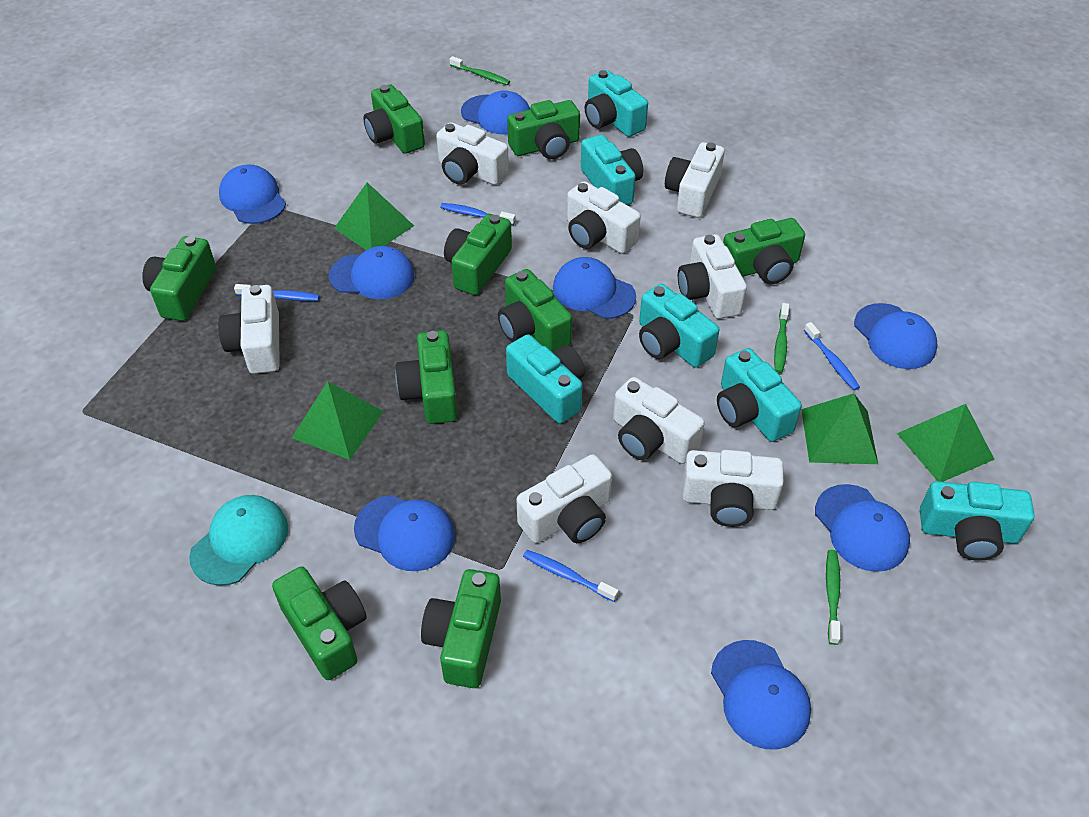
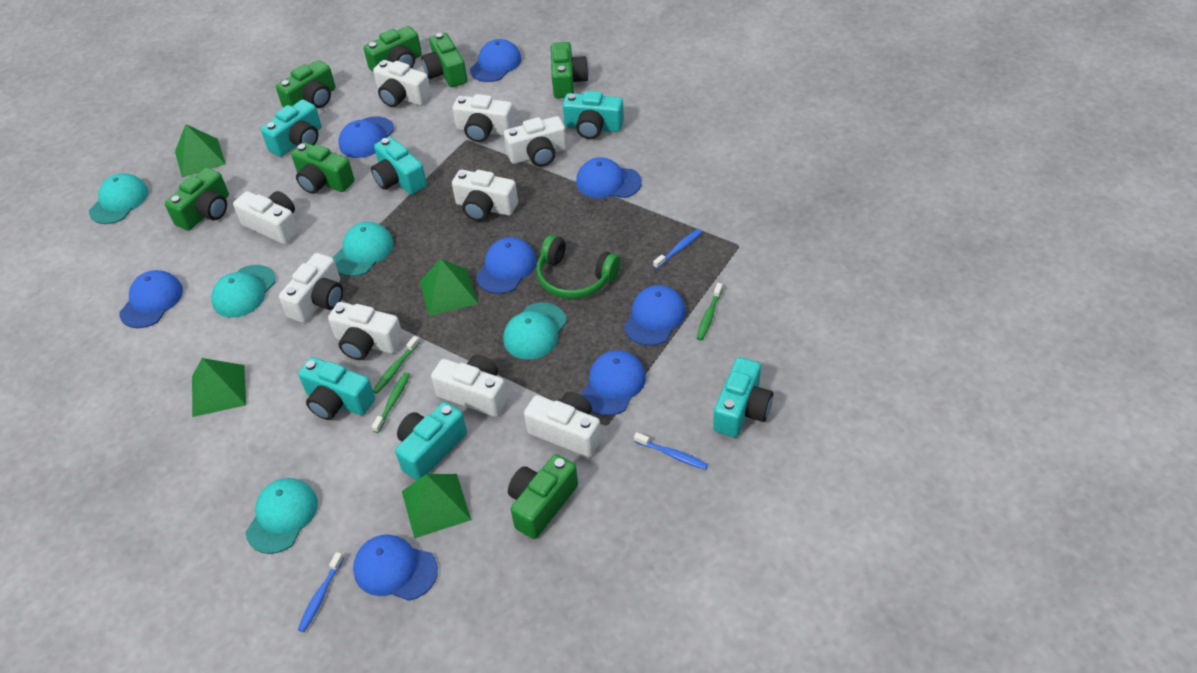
blue toothbrush: [234,284,320,301] [440,203,515,225] [523,550,618,602] [804,322,860,390] = 4 -> [298,552,344,632] [634,432,708,470] [653,229,702,269] = 3
green camera: [142,236,216,321] [272,566,367,680] [363,85,425,154] [395,330,458,424] [421,569,501,688] [444,214,512,295] [498,269,572,352] [507,100,580,159] [723,218,805,285] = 9 -> [165,168,229,231] [276,60,335,108] [291,142,354,194] [363,26,422,72] [421,33,467,87] [508,454,578,539] [551,42,589,98] = 7
green headphones: none = 0 -> [536,235,620,299] = 1
turquoise cap: [189,495,288,586] = 1 -> [89,173,148,224] [211,265,276,318] [246,478,318,554] [333,222,394,276] [503,303,567,360] = 5
white camera: [218,285,280,374] [436,122,509,185] [516,454,612,543] [567,181,641,254] [613,377,705,464] [665,142,725,218] [678,234,747,319] [682,450,784,527] = 8 -> [233,191,299,245] [279,253,343,323] [328,302,403,360] [373,60,432,107] [431,355,508,417] [452,94,515,142] [452,170,518,221] [504,116,567,167] [524,392,601,457] = 9

